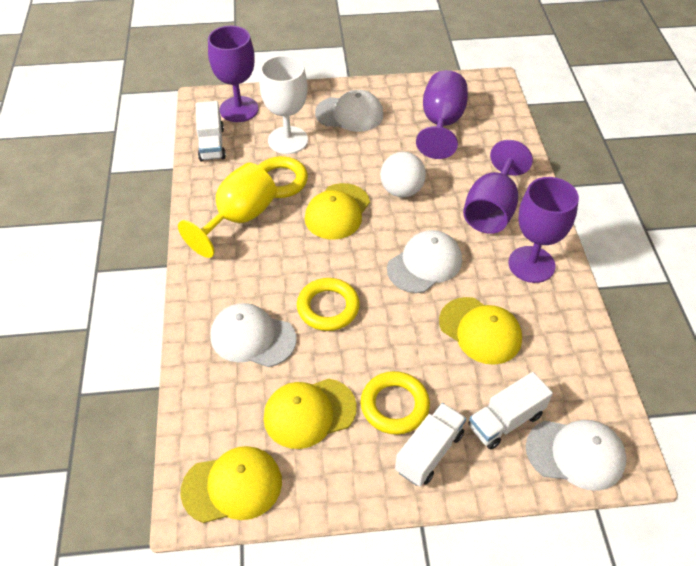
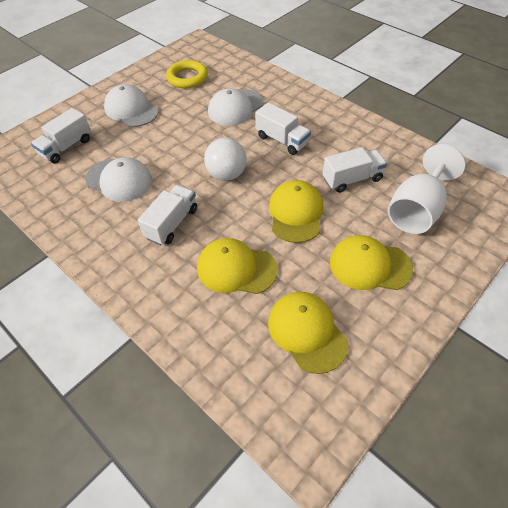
purple goblet: [208,26,258,122] [416,70,468,159] [463,140,533,234] [508,177,579,283] = 4 -> none = 0
white cap: [210,303,296,367] [315,90,384,132] [387,230,462,293] [526,420,627,491] = 4 -> [86,157,152,202] [104,84,159,127] [208,88,264,126] = 3
white truck: [196,101,226,161] [395,403,466,486] [468,372,553,450] = 3 -> [31,108,91,164] [138,185,197,245] [255,103,311,155] [323,147,387,193] = 4
yellow goblet: [178,163,277,258] = 1 -> none = 0
yellow ring: [258,156,308,198] [297,278,360,331] [361,371,430,435] = 3 -> [166,60,208,88] = 1

